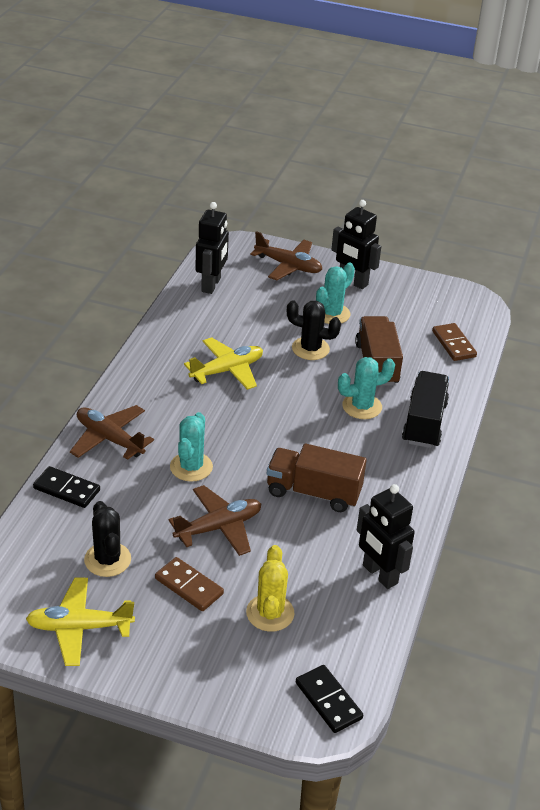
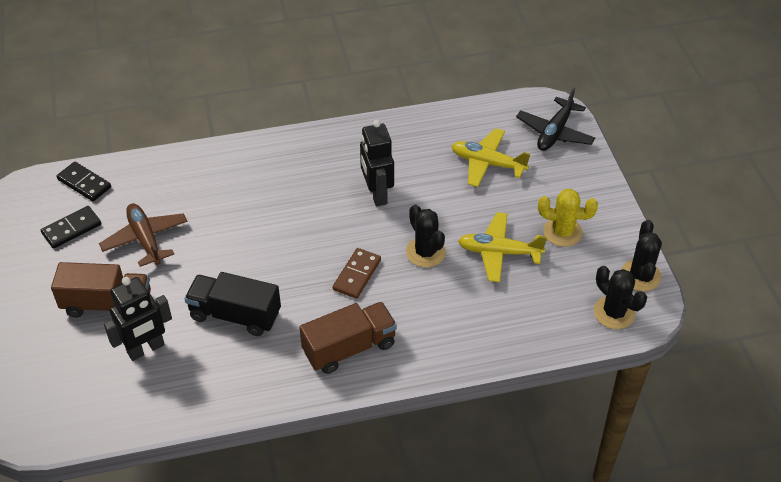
black cactus: [84,501,131,577] [287,300,341,360] = 2 -> [406,205,446,267] [594,266,647,329] [621,220,662,291] = 3
black plane: none = 0 -> [516,87,595,151] = 1
black robot: [195,202,229,294] [331,200,381,289] [357,484,415,589] = 3 -> [104,277,172,361] [360,120,394,206] = 2
brown domino: [155,557,224,611] [432,323,477,361] = 2 -> [333,248,381,299] = 1
brown plane: [70,405,154,460] [168,485,261,556] [250,231,322,280] = 3 -> [99,203,188,267] = 1
turquoise cactus: [170,412,213,482] [316,262,355,324] [338,357,395,419] = 3 -> none = 0

